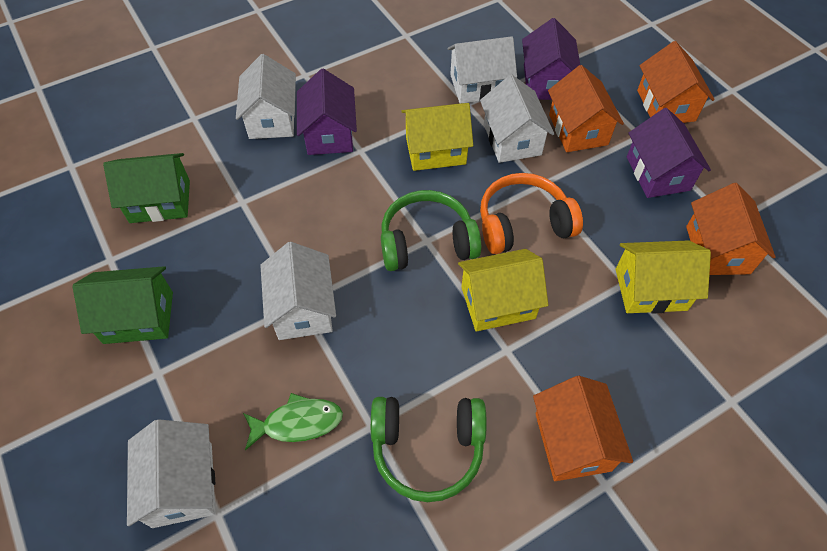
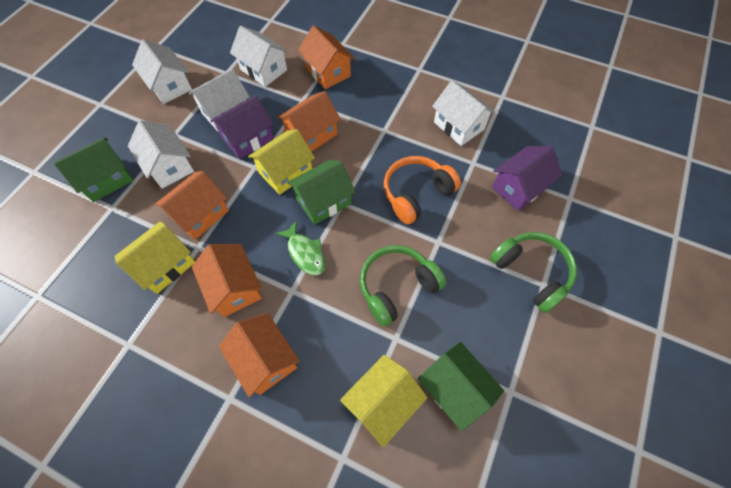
green house: [73,266,173,344] [103,153,190,223] = 2 -> [54,138,133,202] [288,159,356,225] [418,342,504,432] = 3
orange house: [533,376,633,481] [548,65,624,152] [637,41,715,123] [686,183,776,275] = 4 -> [155,171,229,240] [192,244,262,317] [219,313,300,398] [277,91,341,152] [298,25,355,89] = 5
purple house: [297,69,357,155] [522,18,580,100] [627,108,711,198] = 3 -> [210,96,274,159] [492,146,563,211] = 2

